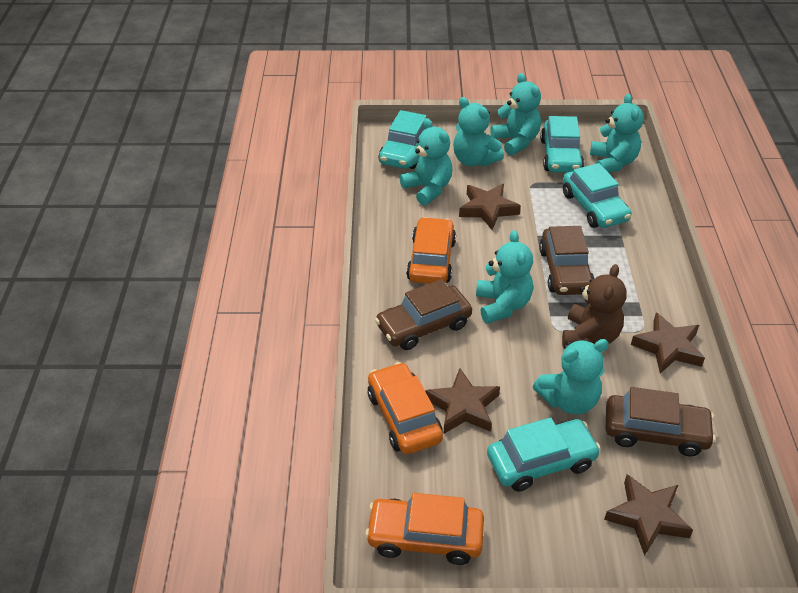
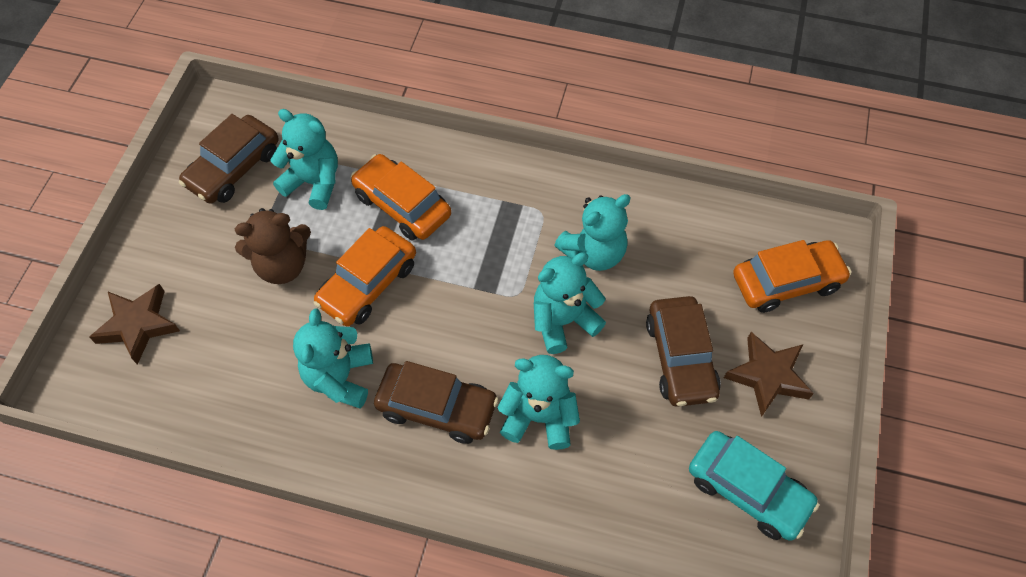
brown star: [425,368,500,434] [459,184,521,230] [604,474,693,556] [631,312,705,374] = 4 -> [89,284,180,365] [724,332,814,417] = 2
turquoise car: [379,110,427,169] [487,418,601,492] [540,116,584,173] [563,163,632,228] = 4 -> [689,431,819,541] = 1
turquoise teddy bear: [399,118,453,205] [453,97,504,167] [476,230,533,324] [490,73,541,156] [533,339,609,414] [590,94,644,173] = 6 -> [270,109,338,210] [293,308,373,409] [497,355,580,450] [534,252,606,354] [554,194,631,271] = 5

